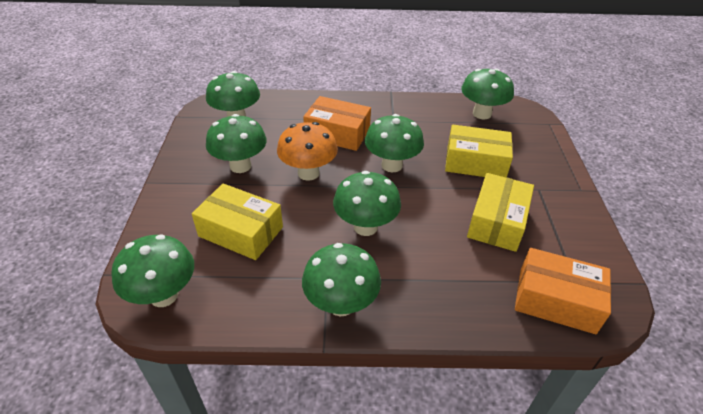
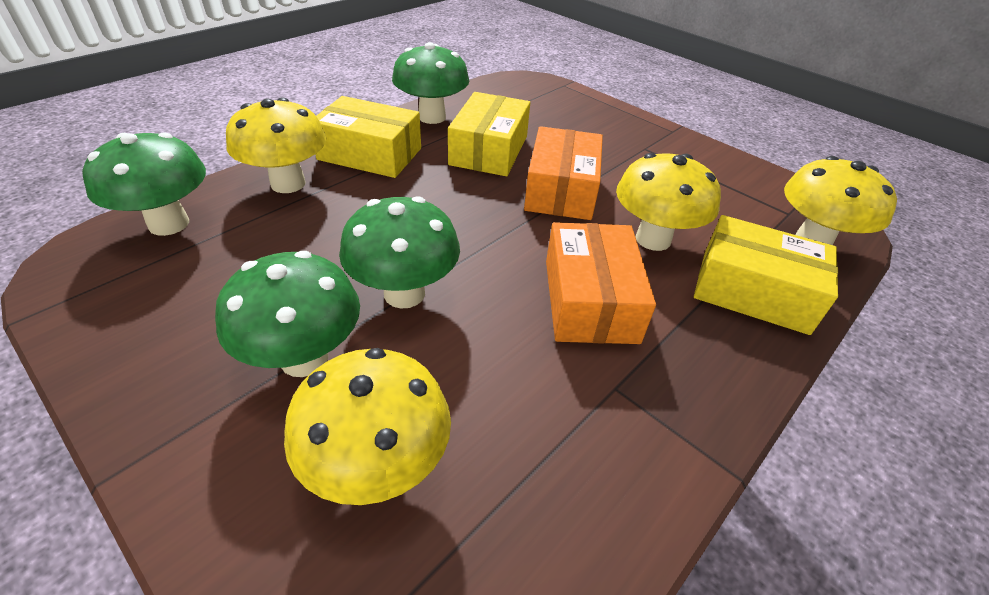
green mushroom: [111,234,194,307] [206,71,260,117] [206,114,267,173] [302,243,381,316] [333,171,401,236] [365,114,424,172] [461,68,514,119] = 7 -> [82,132,206,236] [215,251,360,377] [339,196,460,308] [392,42,469,124] = 4
orange mushroom: [277,122,338,181] = 1 -> none = 0
yellow mushroom: none = 0 -> [226,97,326,193] [284,348,451,505] [616,153,721,251] [784,156,897,245] = 4

